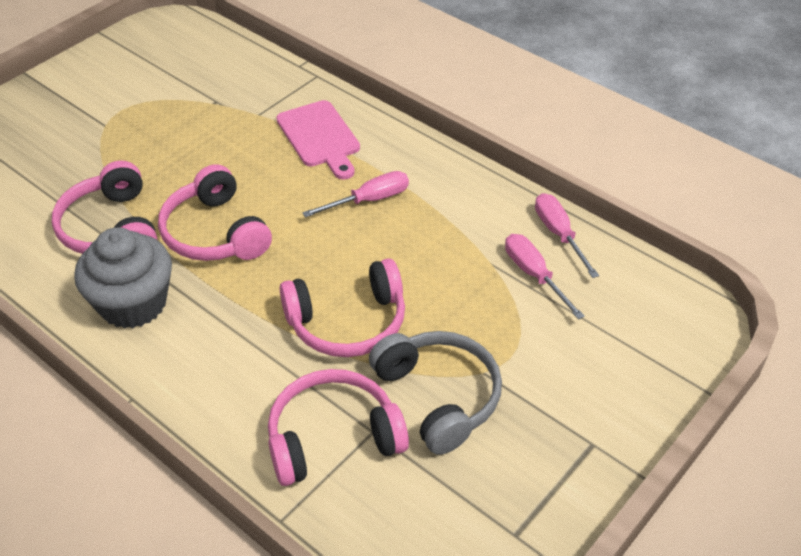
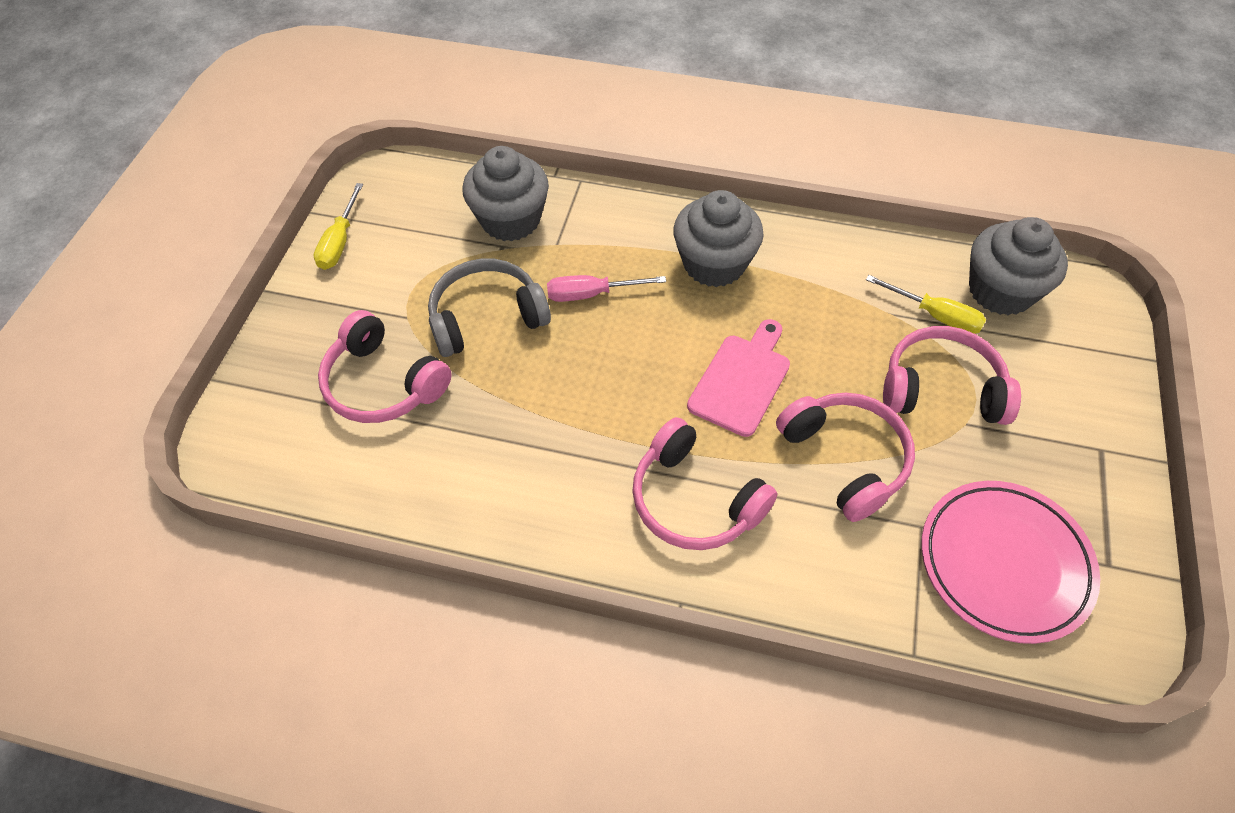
grey cupcake: [74,227,172,329] = 1 -> [462,146,549,242] [673,190,764,287] [969,217,1068,316] = 3
pink plate: none = 0 -> [921,481,1100,644] = 1
pink screwdriver: [302,171,409,218] [505,234,585,320] [535,193,599,278] = 3 -> [547,275,666,302] = 1
yellow screwdriver: none = 0 -> [314,183,363,270] [866,275,986,334] = 2

